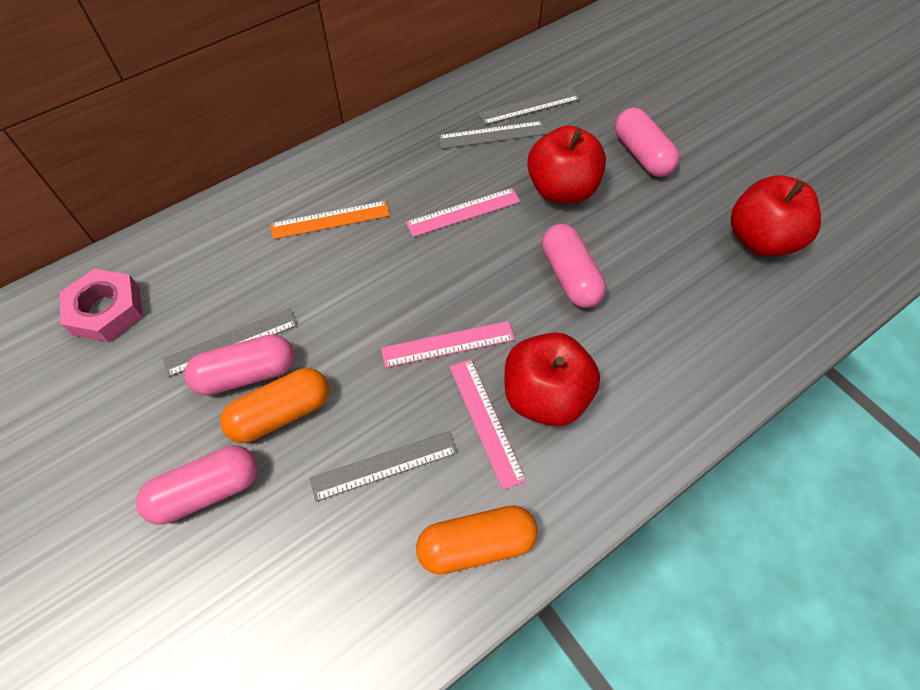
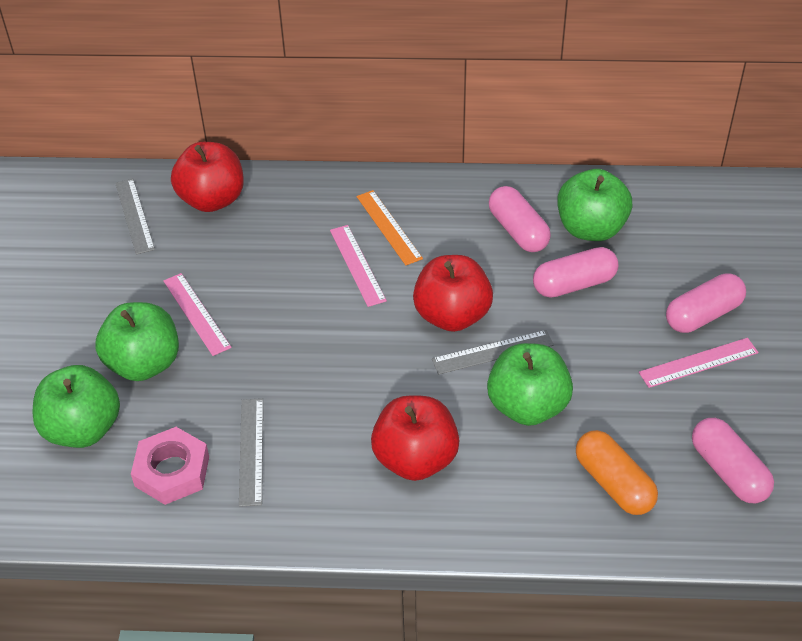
green apple: none = 0 -> [32,365,120,448] [95,302,179,381] [487,343,573,426] [557,169,632,241] = 4
grey ruler: [163,309,298,377] [310,431,457,502] [438,121,547,149] [478,88,580,125] = 4 -> [115,178,155,255] [239,398,263,507] [432,330,554,375] = 3
orange capsule: [220,368,329,443] [416,505,538,575] = 2 -> [576,430,658,515] = 1

